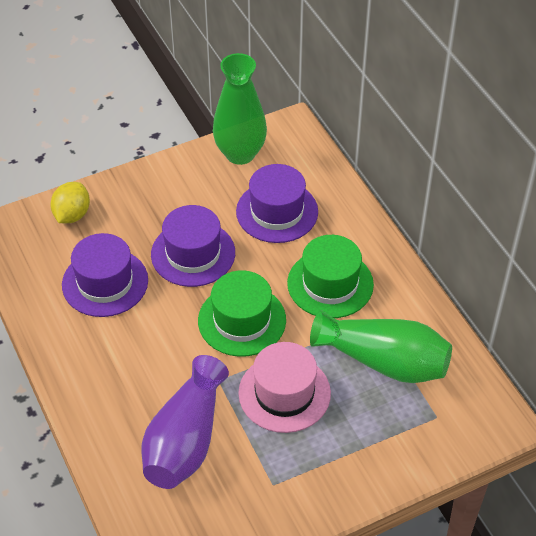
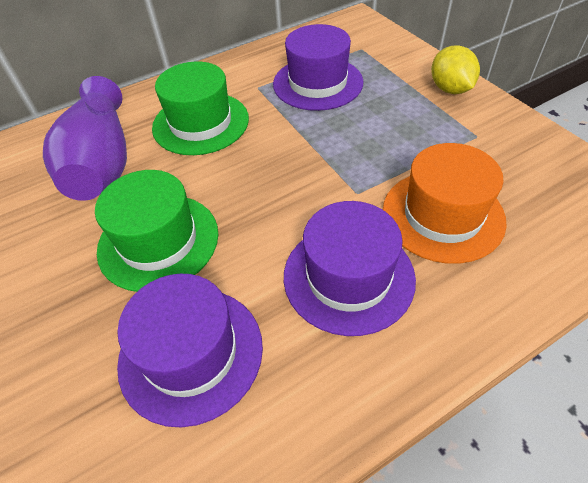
green vase: [213,53,267,165] [310,310,452,383] = 2 -> none = 0
orange hat: none = 0 -> [383,143,507,264] = 1
pink hat: [238,342,331,433] = 1 -> none = 0

